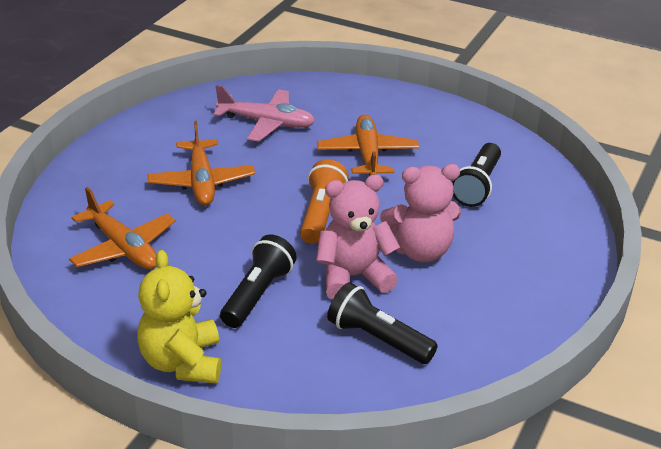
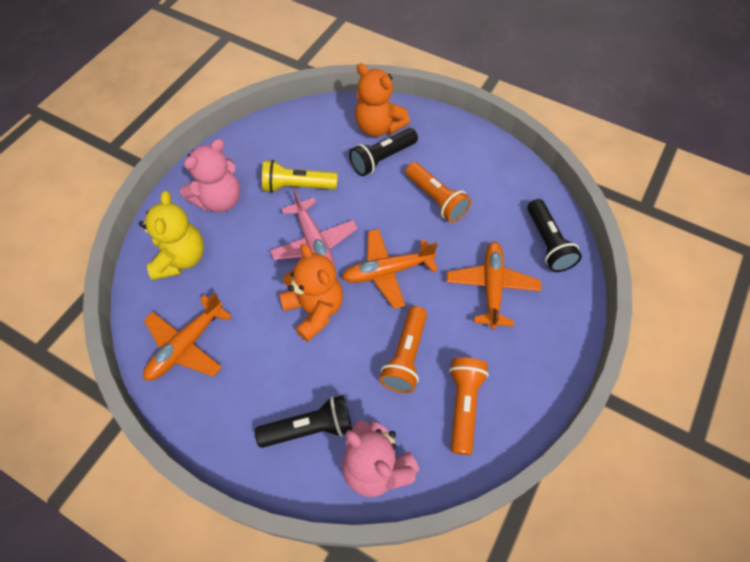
orange flashlight: [300,159,349,244] = 1 -> [379,306,427,393] [405,162,471,223] [449,357,489,455] = 3
orange teddy bear: none = 0 -> [279,244,343,342] [355,63,410,137] = 2
yellow flashlight: none = 0 -> [262,160,338,193] = 1

